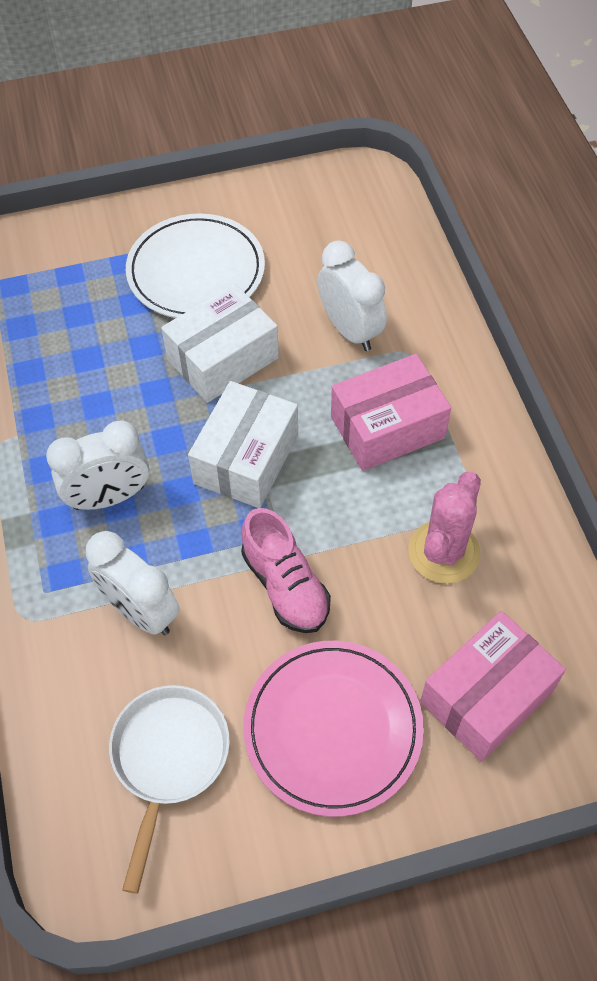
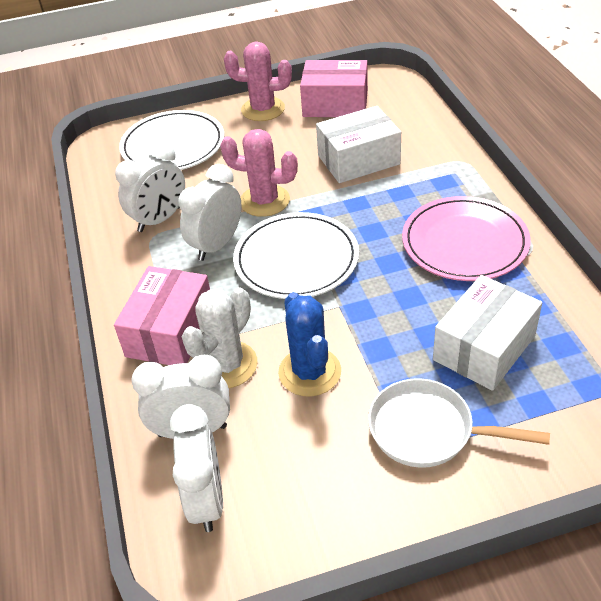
blue cactus: none = 0 -> [278,292,341,396] = 1
pink cactus: [408,471,481,584] = 1 -> [220,129,298,217] [224,41,292,121] = 2
pink shoe: [241,508,331,633] = 1 -> none = 0
white cactus: none = 0 -> [182,287,257,388] = 1
white clock: [46,420,149,510] [86,531,180,635] [318,241,387,351] = 3 -> [115,141,185,232] [131,355,230,439] [170,404,223,532] [178,164,242,261] = 4
white plate: [126,213,265,318] = 1 -> [119,110,225,170] [233,212,359,299] = 2

